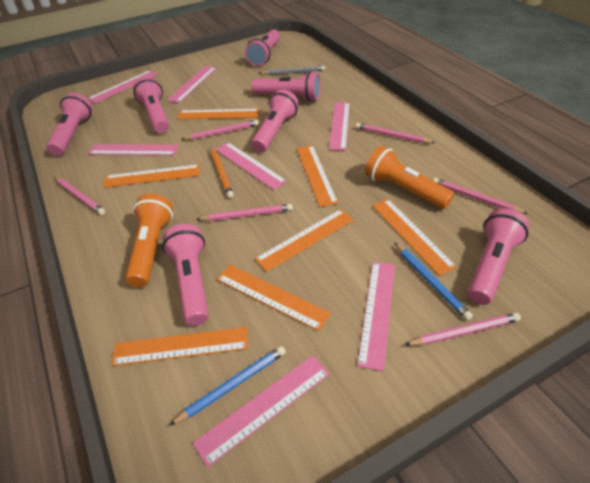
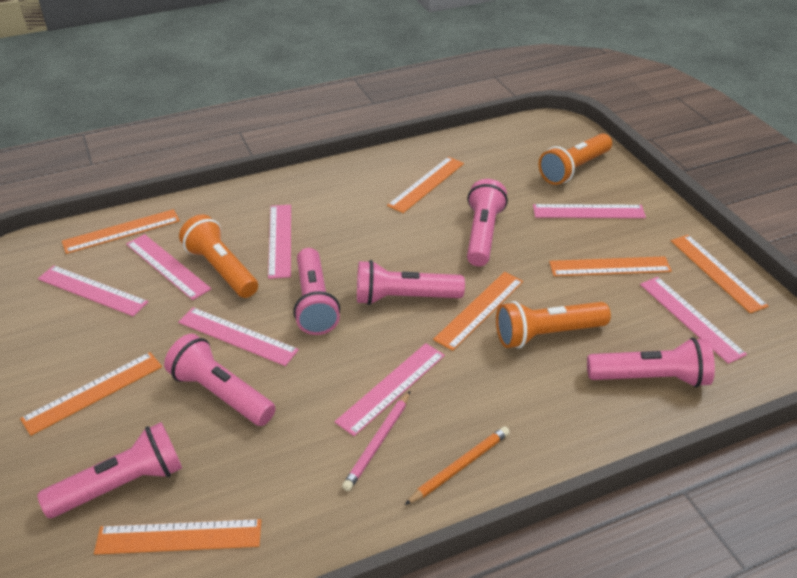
blue pencil: [169,346,286,426] [394,242,473,320] = 2 -> none = 0
grey pencil: [258,66,325,75] = 1 -> none = 0
orange flashlight: [125,193,173,287] [365,146,454,209] = 2 -> [179,214,258,298] [496,301,611,348] [538,133,612,185] = 3
pink flashlight: [47,93,92,156] [133,77,169,133] [162,224,209,326] [245,29,280,66] [251,89,299,153] [252,71,321,102] [467,208,529,305] = 7 -> [37,422,182,518] [164,334,276,426] [293,248,340,335] [357,260,465,305] [467,179,508,266] [587,337,715,388] = 6
pink pencil: [54,176,105,215] [182,120,259,140] [196,204,293,221] [355,123,435,143] [405,313,521,346] [433,178,528,214] = 6 -> [342,391,410,491] = 1

